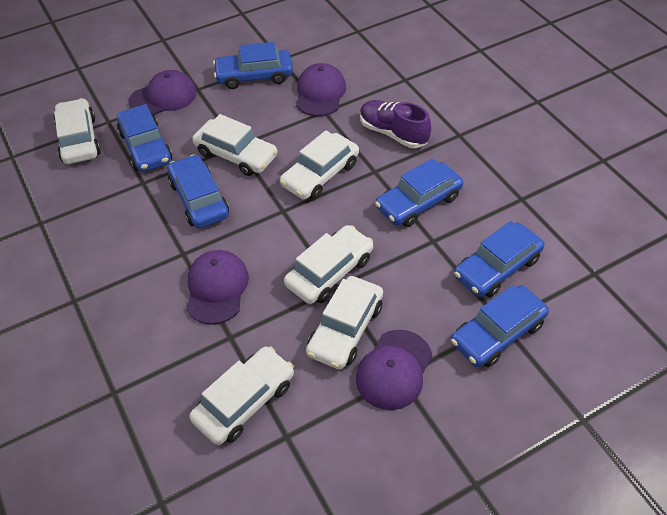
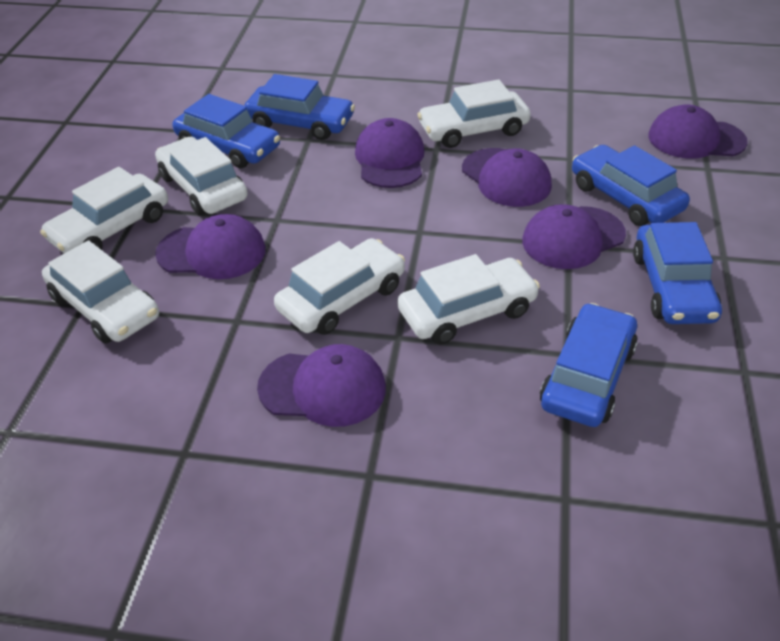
blue car: [117,104,172,172] [168,154,229,228] [213,42,293,89] [375,158,463,227] [451,285,549,367] [454,221,544,297] = 6 -> [173,94,280,168] [244,74,355,140] [540,303,638,427] [572,145,690,226] [633,222,722,324] = 5
purple cap: [129,70,197,115] [186,250,249,324] [296,63,346,116] [356,330,432,410] = 4 -> [155,214,266,279] [257,344,386,427] [355,118,425,188] [462,148,552,207] [522,204,626,269] [648,105,748,159] = 6
purple shoe: [360,100,431,148] = 1 -> none = 0

